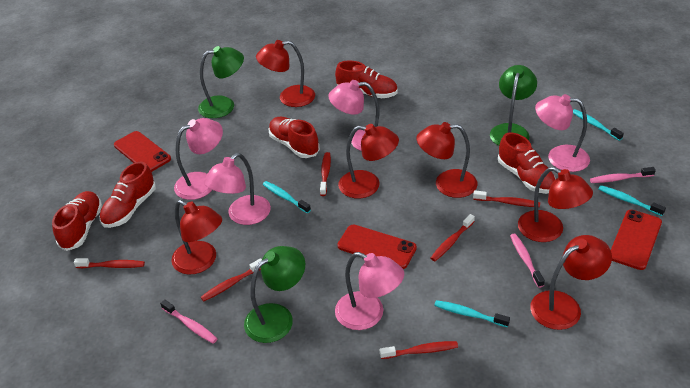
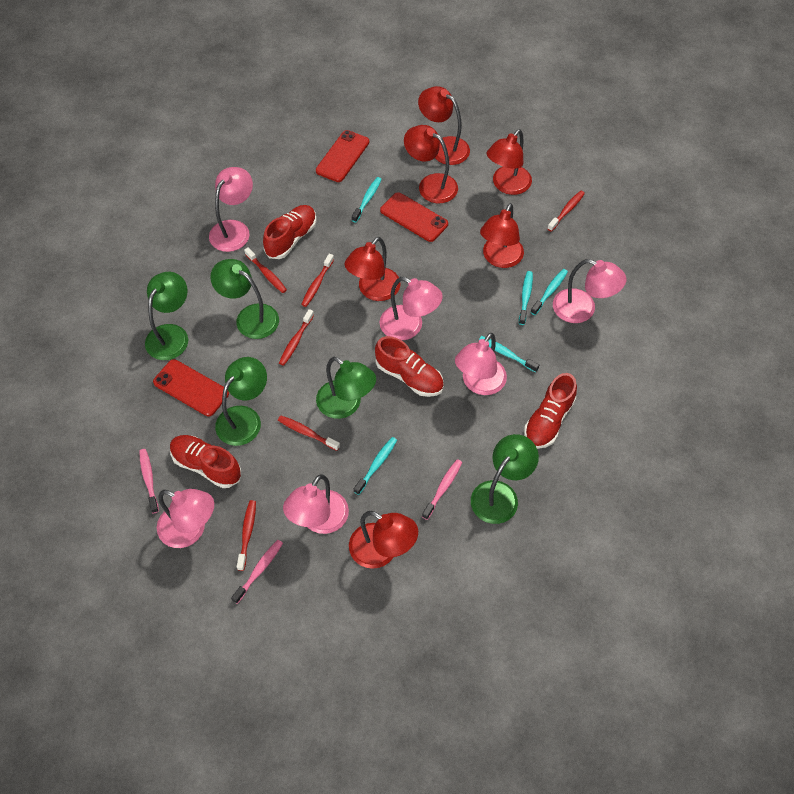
green lamp: [198,46,244,118] [244,246,305,343] [490,65,537,146] = 3 -> [145,272,188,360] [210,259,279,339] [215,357,267,446] [316,357,376,419] [471,434,539,524] = 5
pink lamp: [174,118,223,200] [204,153,271,225] [328,80,379,151] [335,252,404,330] [535,94,590,172] = 5 -> [157,489,214,548] [209,167,253,252] [283,474,349,534] [380,277,443,340] [455,333,507,395] [553,259,626,323] = 6
red shoe: [52,191,102,251] [100,161,156,228] [268,117,320,158] [335,60,398,98] [498,133,556,194] = 5 -> [170,435,241,488] [263,205,317,259] [375,336,444,397] [524,373,577,449] = 4
turquoise toothbrush: [263,181,311,213] [434,300,510,327] [573,109,624,141] [598,185,666,216] = 4 -> [352,177,382,222] [354,437,397,495] [479,336,539,373] [519,271,533,325] [531,269,568,315] = 5

